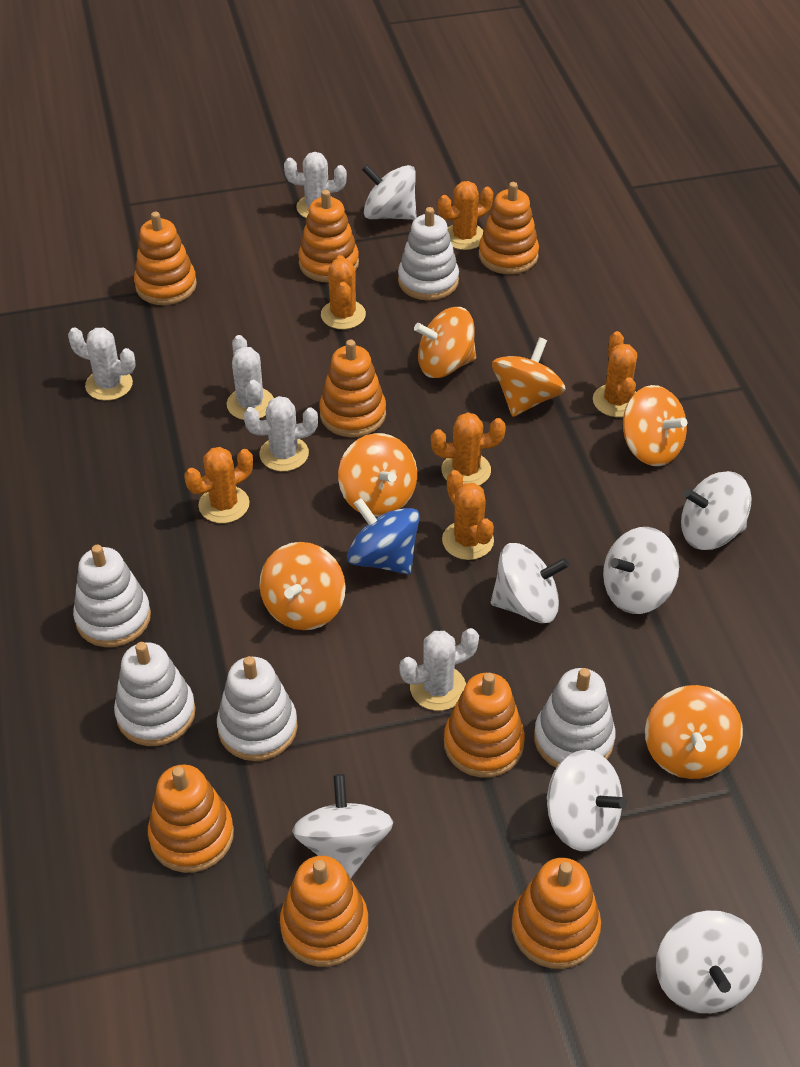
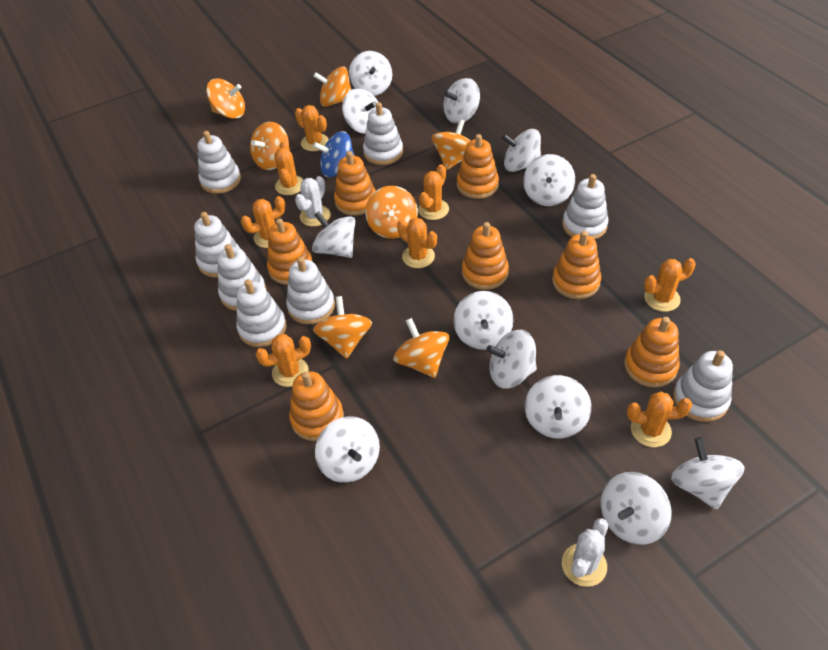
orange cactus: [184,447,253,523] [321,255,366,329] [431,412,506,486] [438,181,493,250] [442,470,494,560] [593,331,637,417] = 6 -> [241,196,286,248] [255,334,311,387] [274,141,303,195] [295,105,329,151] [397,218,437,268] [418,164,449,220] [627,391,692,447] [644,258,696,312] = 8
orange spinning top: [259,542,346,630] [338,433,417,517] [414,307,476,378] [492,337,566,417] [623,385,687,466] [645,685,743,779] = 6 -> [206,78,245,119] [250,122,289,170] [313,66,352,107] [313,296,372,359] [365,186,418,239] [393,318,449,378] [432,119,470,170] = 7
orange stacking toy: [134,212,197,305] [148,765,234,873] [280,856,368,967] [298,190,359,282] [319,340,386,437] [444,673,525,778] [479,182,539,274] [512,858,601,969] = 8 -> [267,218,313,285] [289,371,344,441] [334,151,376,216] [457,134,499,199] [462,222,509,290] [552,231,601,299] [624,317,680,388] = 7
white cactus: [68,327,136,401] [227,335,274,420] [244,396,318,471] [284,152,347,218] [399,628,479,711] = 5 -> [295,176,331,227] [562,518,608,587] = 2
white spinning top: [292,774,394,879] [362,164,417,220] [491,543,569,623] [547,750,627,851] [603,527,679,614] [656,911,763,1013] [681,471,752,550] = 7 -> [312,211,355,258] [315,416,380,483] [342,88,378,134] [349,51,392,96] [443,78,480,124] [453,291,514,350] [486,330,537,389] [502,129,541,172] [523,154,575,206] [525,375,591,439] [601,472,671,545] [671,437,745,510] = 12
white stacking toy: [73,545,151,647] [114,642,196,746] [217,656,298,761] [398,207,459,301] [534,668,616,768] = 5 -> [194,212,240,278] [197,131,241,194] [218,244,266,311] [236,279,287,347] [286,257,335,324] [363,102,403,165] [562,174,608,239] [673,350,733,422] = 8

